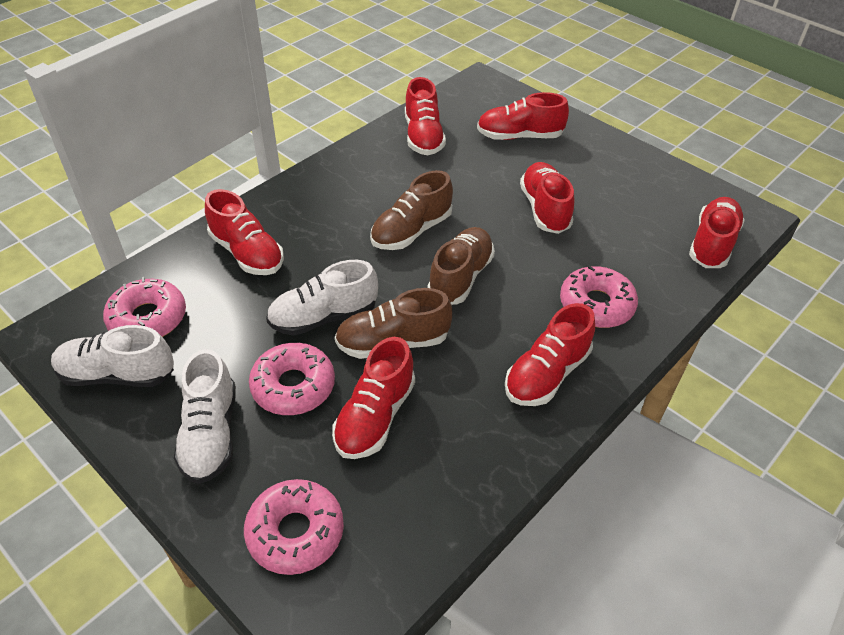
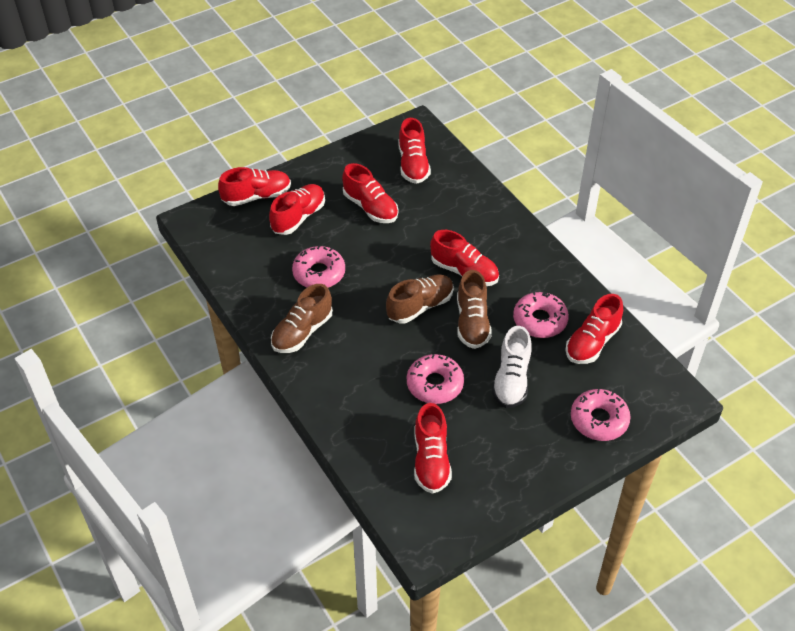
white shoe: [51,325,174,387] [174,349,236,484] [266,260,378,336] = 3 -> [492,326,532,408] = 1

